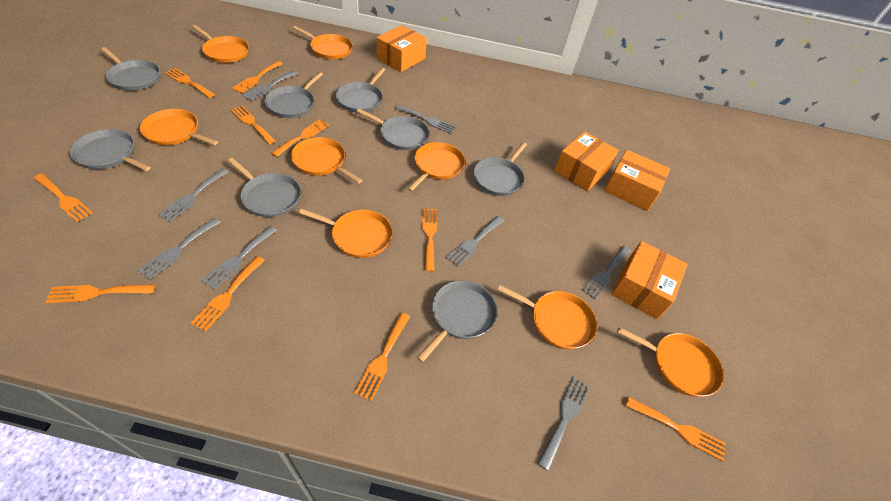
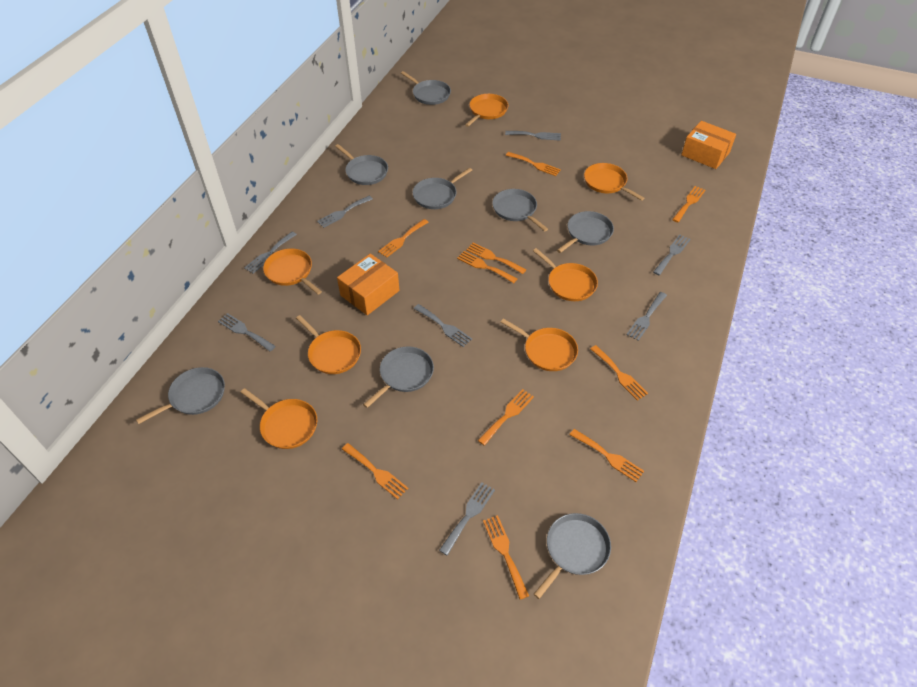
orange box: [376,25,427,72] [554,131,619,191] [604,150,670,211] [611,241,688,319] = 4 -> [337,254,400,315] [681,121,736,169] = 2
orange pan: [140,109,218,145] [192,25,249,63] [291,137,362,184] [293,26,353,59] [299,208,393,258] [407,142,465,192] [498,285,597,349] [617,327,724,397] = 8 -> [240,388,317,449] [263,248,322,295] [296,315,361,374] [465,94,508,127] [501,318,578,371] [533,248,598,301] [584,163,644,201] = 7

